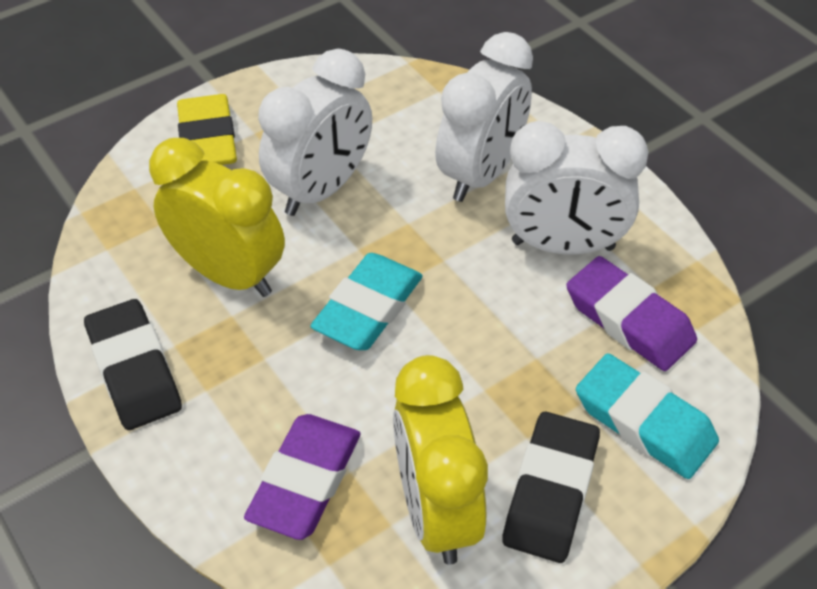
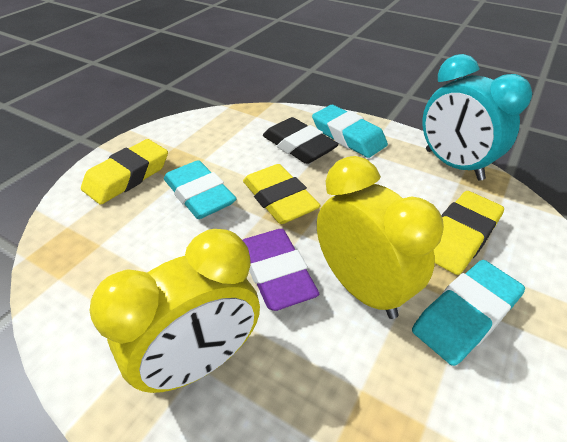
black eraser: [84,299,182,430] [503,412,600,563] = 2 -> [263,117,339,164] = 1
purple eraser: [244,414,361,540] [566,256,697,371] = 2 -> [243,229,319,311] = 1
turquoise clock: none = 0 -> [423,54,532,181] = 1
turquoise eraser: [310,253,423,350] [576,353,719,479] = 2 -> [164,160,237,219] [312,105,388,158] [412,260,525,366] = 3
white clock: [258,49,372,216] [435,32,533,202] [505,121,649,255] = 3 -> none = 0
yellow eraser: [177,94,237,165] = 1 -> [81,139,168,205] [243,164,321,224] [434,191,504,275] = 3

